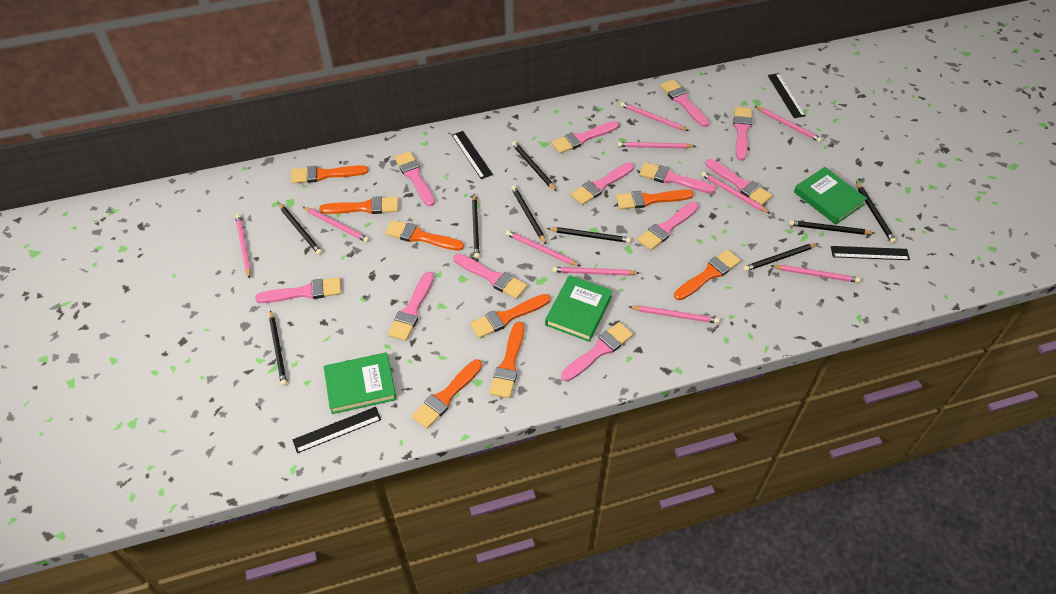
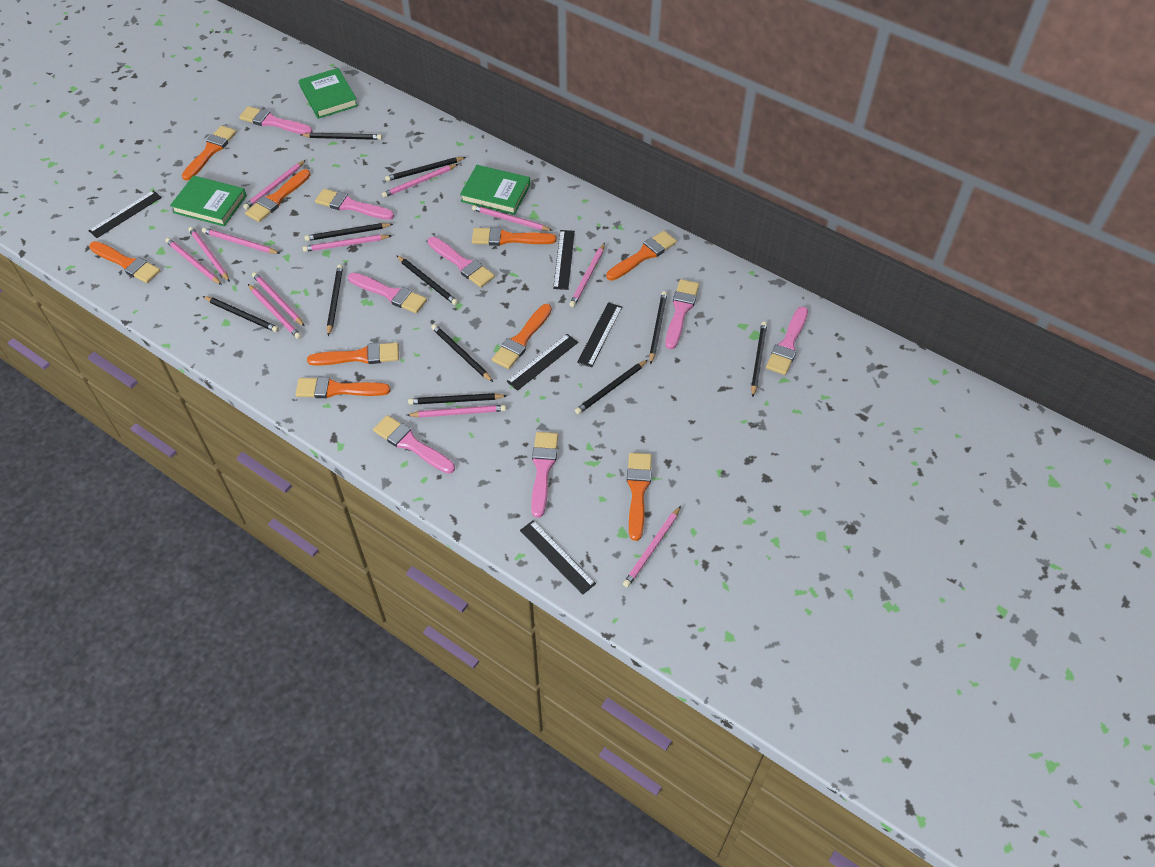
black pencil: [269,310,287,386] [278,203,322,255] [472,194,480,258] [511,186,546,244] [512,141,556,191] [547,227,631,243] [743,243,819,271] [789,220,874,235] [856,182,896,243] = 9 -> [203,296,279,332] [301,133,382,140] [305,223,393,241] [327,265,343,336] [385,157,466,181] [396,255,458,305] [408,393,507,405] [431,324,493,382] [575,360,648,414] [649,291,667,365] [751,322,767,397] = 11
black ruler: [292,407,381,453] [452,131,493,179] [768,73,806,118] [831,246,910,260] = 4 -> [89,190,162,238] [506,334,578,391] [520,520,596,595] [553,230,575,290] [577,302,622,367] = 5
orange brush: [291,165,368,183] [319,196,398,214] [385,220,464,251] [412,360,482,429] [470,294,550,338] [490,322,524,398] [616,190,694,210] [674,249,741,300] = 8 -> [89,241,160,283] [182,126,237,181] [245,169,310,222] [296,377,390,398] [307,342,399,366] [472,227,556,246] [492,304,552,369] [606,231,677,281] [627,453,652,541] = 9
pink brush: [255,277,341,303] [388,272,434,341] [394,151,435,206] [453,254,527,299] [552,121,619,154] [561,322,633,381] [571,162,634,205] [637,202,699,250] [639,162,716,193] [660,79,709,127] [705,159,772,205] [733,107,752,161] = 12 -> [239,106,312,134] [315,189,394,220] [348,273,427,313] [373,415,455,474] [428,237,495,287] [531,432,558,518] [665,279,699,349] [766,306,808,375] = 8
pink pencil: [235,214,251,279] [303,207,369,242] [506,230,580,266] [552,267,639,276] [618,142,696,149] [620,102,689,131] [629,306,719,324] [701,172,771,214] [754,106,822,142] [772,265,860,283] = 10 -> [165,238,222,285] [189,227,230,282] [202,228,280,254] [243,160,306,210] [248,284,301,339] [252,272,305,327] [303,234,392,252] [382,164,458,198] [407,405,506,418] [472,205,553,231] [569,243,605,307] [623,506,681,587] = 12

